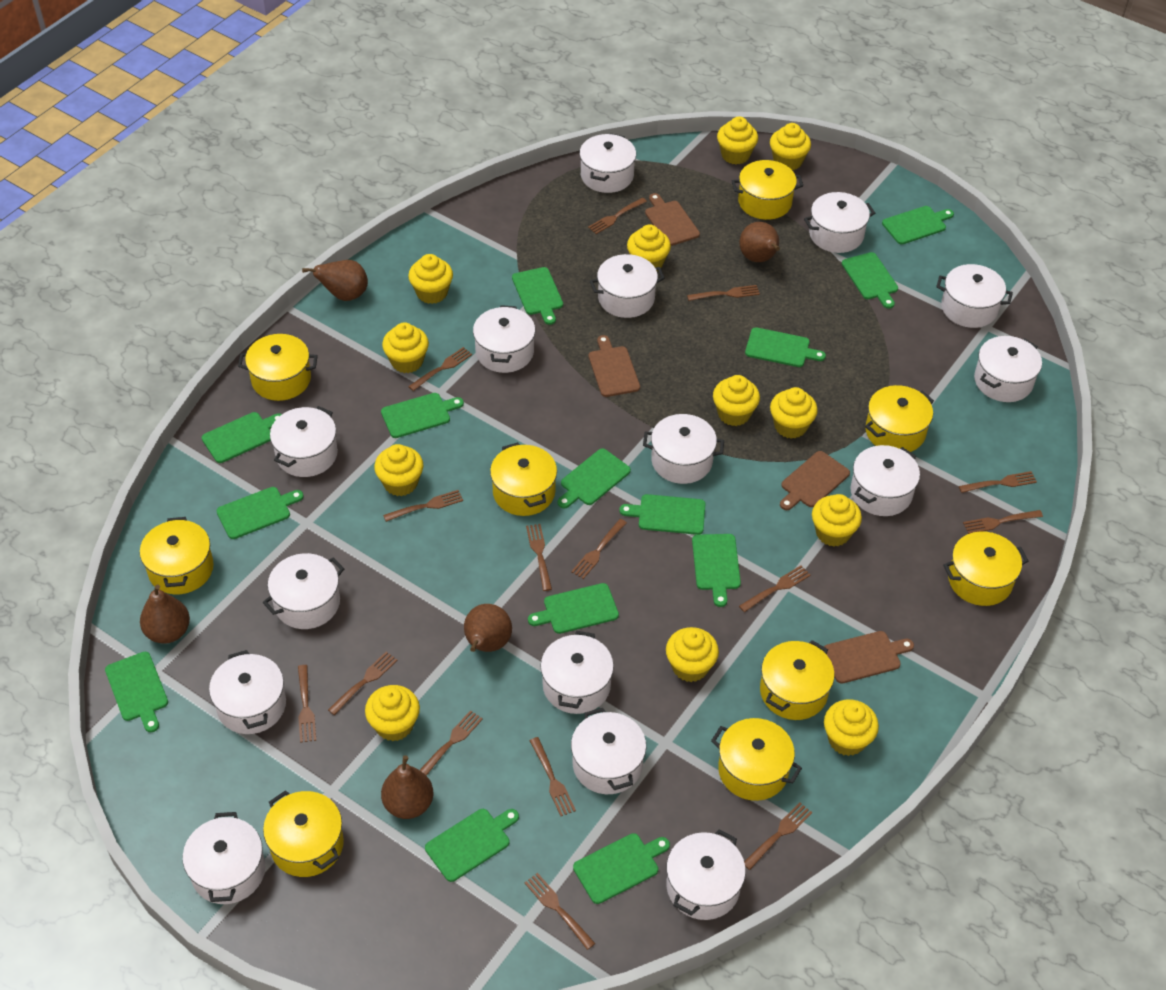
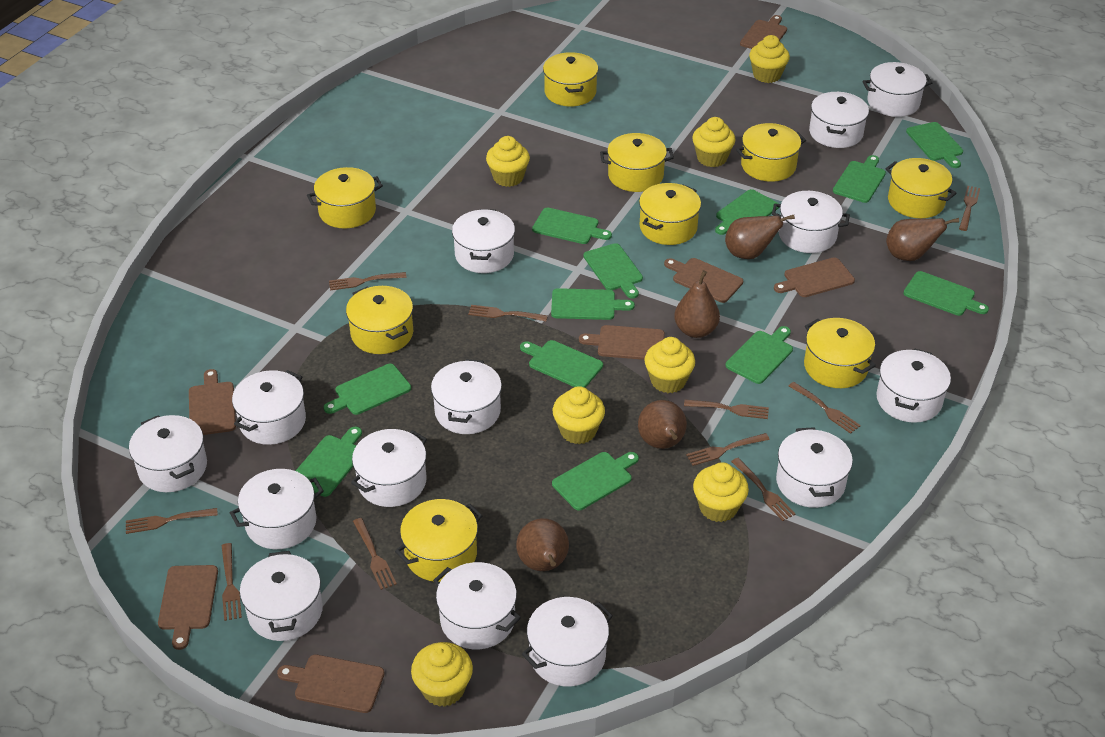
brown cutting board: [589,335,640,397] [645,193,700,246] [780,451,850,510] [823,631,914,684] = 4 -> [158,565,218,650] [189,369,236,435] [277,654,385,713] [579,325,665,360] [664,258,743,303] [740,15,787,49] [774,257,855,297] = 7
brown fork: [298,665,316,743] [328,652,398,715] [383,490,463,522] [408,347,472,391] [420,710,483,776] [525,873,595,950] [526,524,552,591] [529,737,576,816] [571,519,627,579] [588,198,647,234] [687,285,760,301] [739,565,811,612] [744,802,812,870] [959,471,1037,493] [963,510,1043,534] = 15 -> [126,508,218,534] [221,543,242,621] [329,272,407,290] [353,518,397,590] [468,305,548,321] [684,400,769,419] [686,433,770,466] [731,458,795,521] [789,382,861,434] [959,186,980,231] = 10
green cutting board: [105,652,168,732] [202,412,282,463] [216,487,304,539] [381,393,464,438] [425,809,519,882] [512,267,563,325] [528,583,619,634] [558,448,631,508] [573,833,670,904] [619,494,705,535] [692,534,741,607] [745,327,826,367] [842,252,898,309] [882,206,954,244] = 14 -> [296,427,362,497] [324,364,411,415] [520,340,603,388] [532,207,612,244] [551,288,635,320] [552,452,639,511] [583,243,643,299] [715,189,779,235] [725,326,793,384] [833,155,886,203] [903,271,989,316] [906,122,963,168] = 12
white pot: [183,812,265,904] [209,650,286,734] [263,553,344,629] [270,406,338,477] [473,305,535,373] [541,631,614,714] [571,708,646,794] [579,133,636,193] [590,254,665,318] [643,414,724,484] [666,829,746,920] [804,192,875,253] [850,445,920,516] [936,264,1013,328] [974,336,1042,402] = 15 -> [129,415,207,492] [230,469,324,549] [232,370,306,445] [240,551,323,641] [351,429,427,507] [431,359,502,434] [433,562,521,649] [452,209,515,273] [522,597,613,687] [772,191,850,253] [776,427,853,508] [809,92,869,148] [862,62,932,117] [876,349,951,423] = 14
yellow cupcake: [365,685,420,741] [374,444,423,496] [382,322,429,373] [408,254,453,304] [627,224,671,271] [666,627,719,682] [713,375,760,426] [717,116,758,164] [770,123,811,170] [770,387,818,439] [812,494,862,547] [824,699,879,756] = 12 -> [411,642,473,707] [486,136,530,187] [553,386,605,444] [644,337,695,393] [692,117,736,167] [693,462,749,522] [749,35,790,83] = 7

